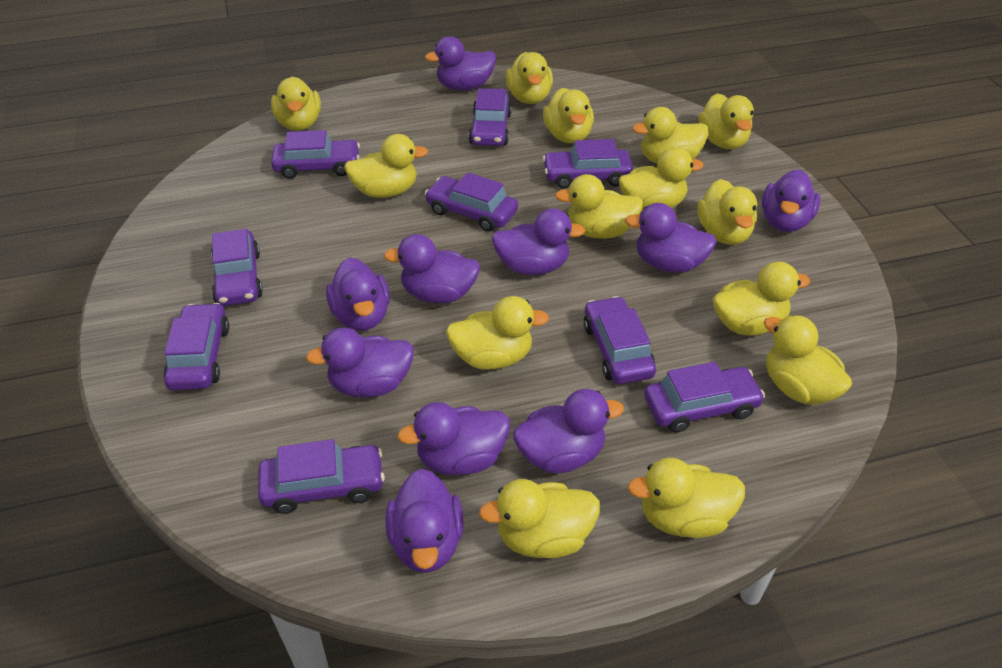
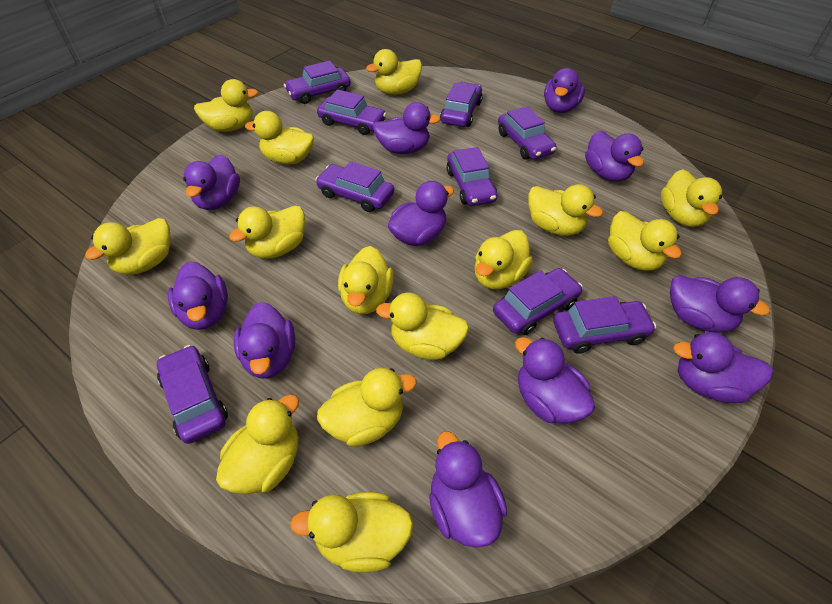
purple duck: [306,327,414,398] [326,258,390,331] [384,234,480,303] [385,469,463,573] [397,402,510,475] [425,36,496,91] [492,208,586,275] [513,389,624,473] [625,203,717,273] [762,169,820,232] = 10 -> [168,262,228,330] [183,155,240,210] [234,302,295,378] [373,102,441,154] [388,181,454,246] [429,431,507,548] [515,337,595,424] [544,68,585,113] [585,131,644,182] [670,275,770,333] [673,332,773,403] = 11

